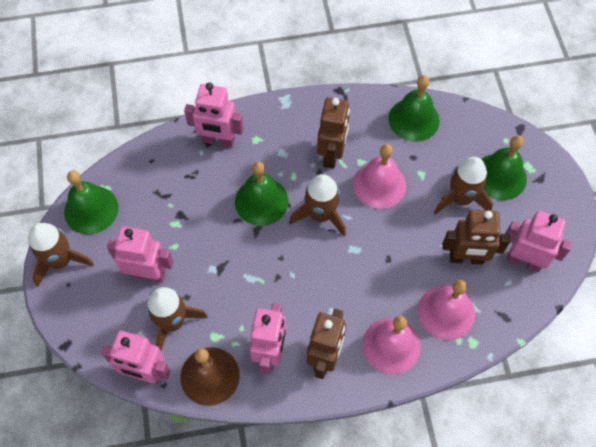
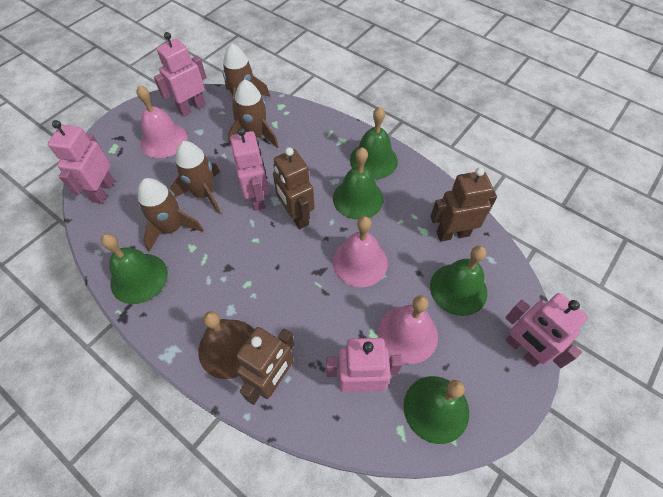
green bell: [64,170,118,234] [235,162,288,226] [389,75,440,142] [481,135,527,200] = 4 -> [101,234,168,304] [333,147,383,220] [350,107,398,179] [404,376,469,444] [430,246,488,316] = 5

